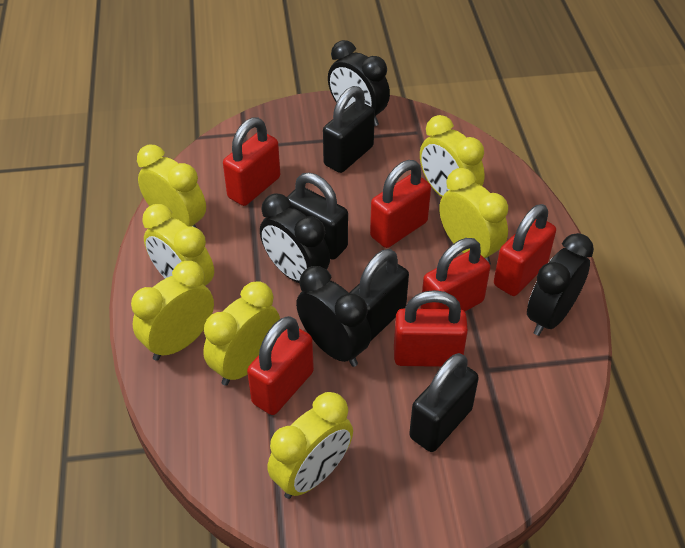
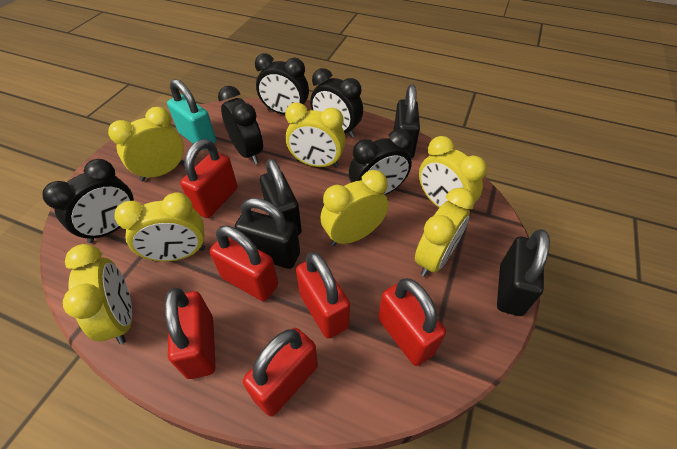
black clock: [260,193,330,283] [296,266,372,367] [328,40,390,126] [527,233,594,336] = 4 -> [42,159,134,243] [218,86,263,164] [255,53,309,115] [310,68,363,138] [349,129,412,195] = 5
turquoise padlock: none = 0 -> [167,79,216,150] = 1

